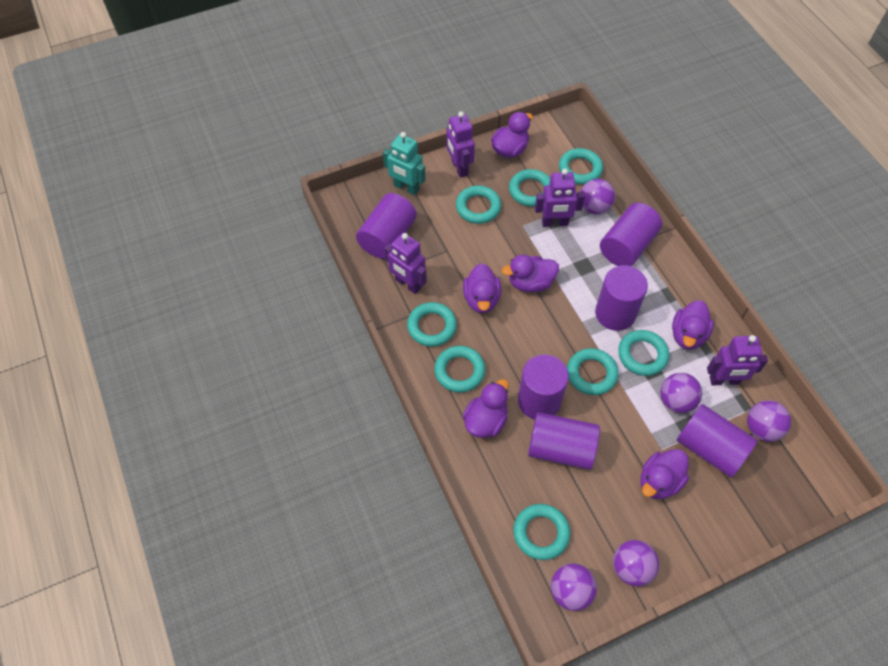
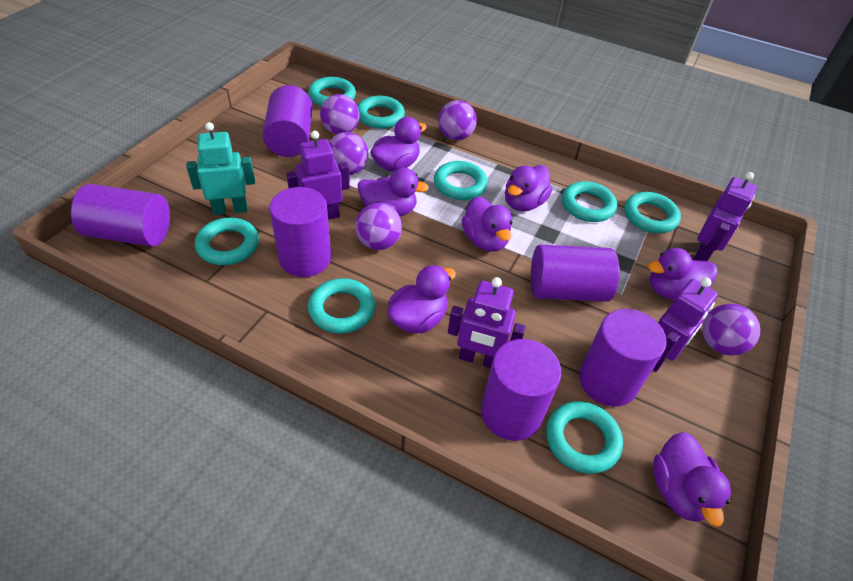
purple duck: [463,263,501,313] [463,379,509,438] [491,112,533,158] [502,255,559,292] [641,449,689,499] [672,301,714,350] = 6 -> [358,168,429,216] [370,117,427,172] [387,265,456,333] [462,196,512,252] [505,165,552,211] [648,248,717,300] [653,432,731,527] = 7

